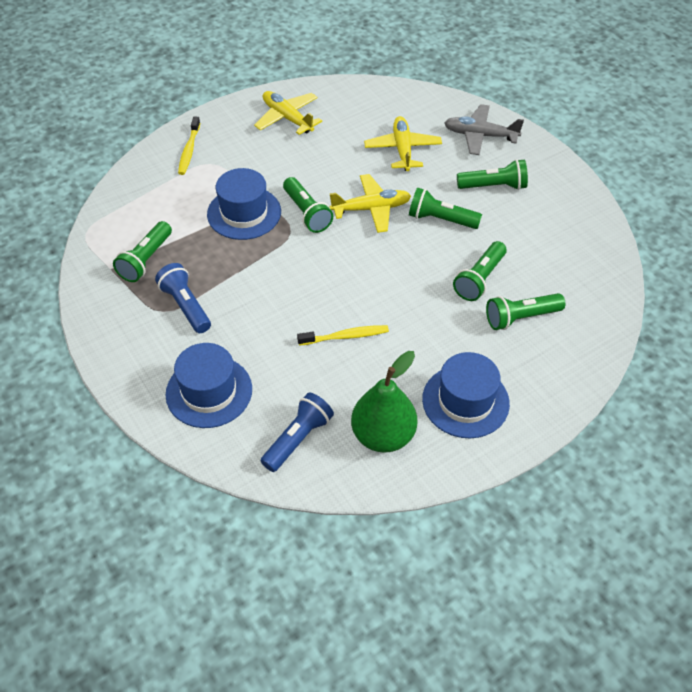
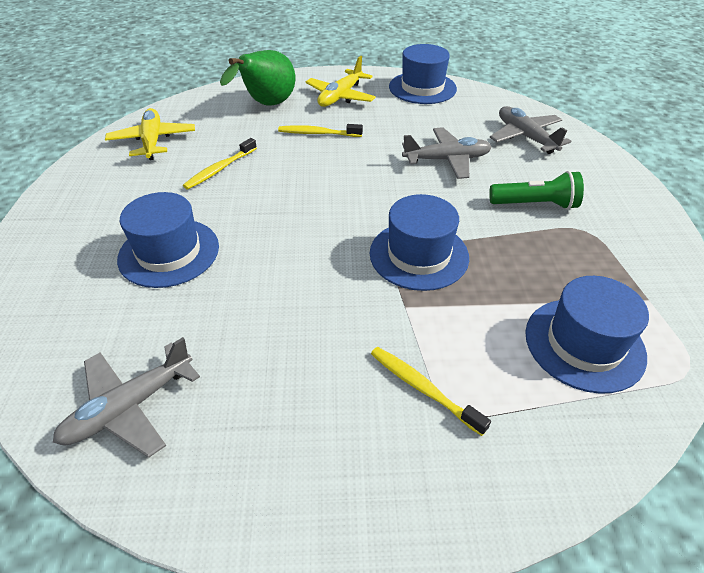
blue flashlight: [155,263,211,333] [261,392,334,472] = 2 -> none = 0
blue hat: [165,343,252,428] [207,168,281,240] [422,352,510,438] = 3 -> [117,192,219,288] [370,194,469,291] [389,44,457,104] [525,276,649,394] = 4
green flashlight: [113,221,172,282] [283,177,333,233] [409,188,482,229] [453,241,507,301] [457,159,528,190] [486,293,565,330] = 6 -> [489,171,584,210] = 1
grey plane: [444,104,524,155] = 1 -> [53,337,200,458] [402,127,492,179] [490,106,572,154] = 3
yellow plane: [254,91,322,135] [330,174,411,233] [364,116,442,171] = 3 -> [105,108,195,160] [306,56,376,107] = 2
yellow toothbrush: [178,116,200,175] [297,325,389,346] = 2 -> [183,138,257,190] [278,124,363,137] [371,347,491,436] = 3

